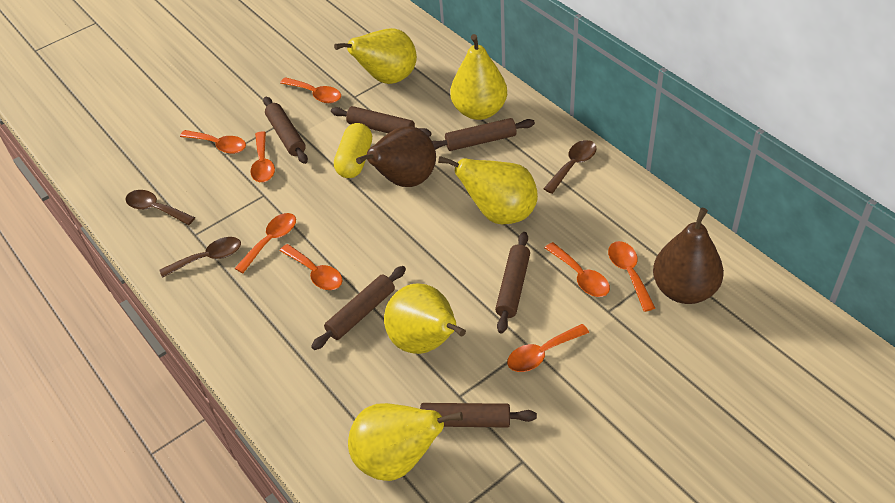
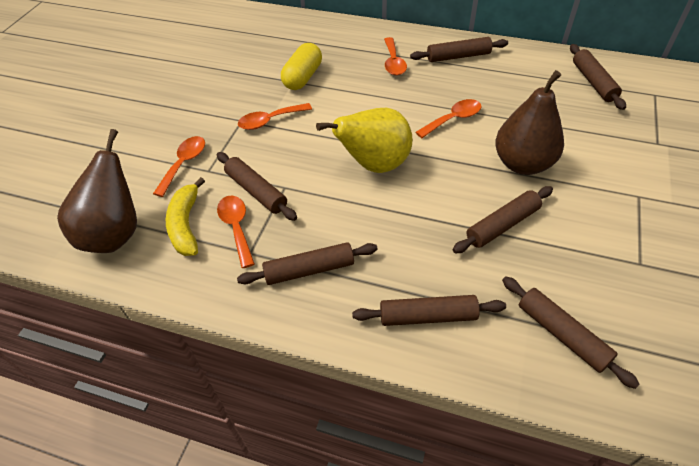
brown rolling pin: [263,97,308,164] [311,266,406,350] [331,106,431,137] [420,403,537,428] [432,118,535,151] [495,232,530,334] = 6 -> [217,152,297,221] [237,242,378,285] [352,295,506,326] [410,37,508,62] [453,186,553,253] [502,276,640,389] [570,44,626,110] = 7
brown spoon: [126,190,195,225] [160,237,241,278] [543,140,597,194] = 3 -> none = 0
orange spoon: [180,130,246,154] [235,213,296,273] [250,132,275,182] [280,77,341,103] [280,244,343,290] [507,324,589,372] [545,242,610,297] [608,241,655,312] = 8 -> [153,136,205,197] [217,196,255,268] [238,103,312,130] [384,37,407,76] [416,99,482,138] = 5
yellow banana: none = 0 -> [166,177,205,256] = 1
yellow pear: [334,28,417,84] [348,403,463,481] [384,283,466,354] [438,156,538,224] [450,34,507,120] = 5 -> [316,108,412,173] = 1

